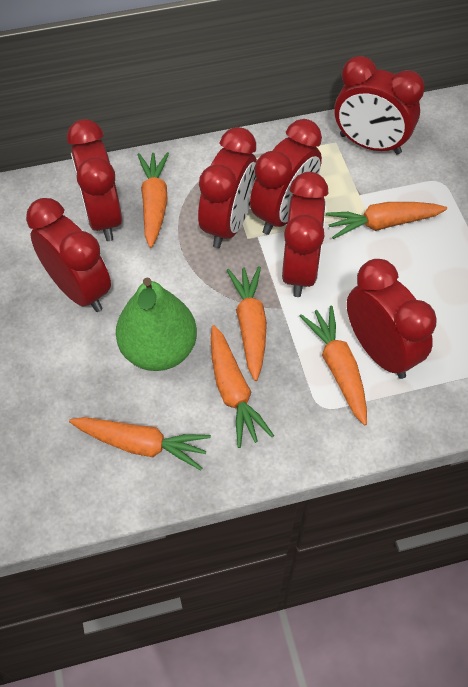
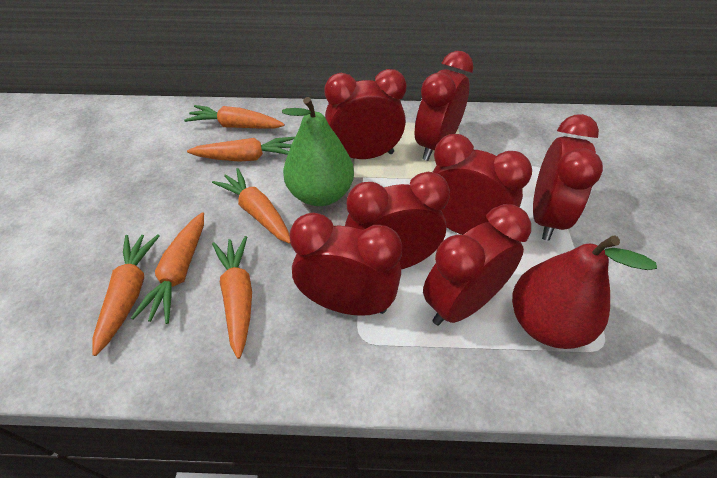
red pear: none = 0 -> [512,235,657,349] = 1

